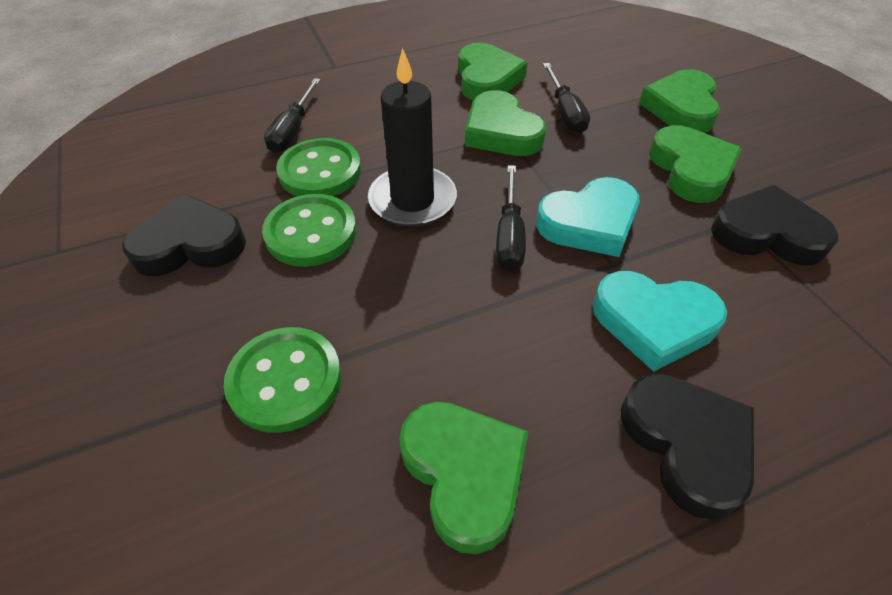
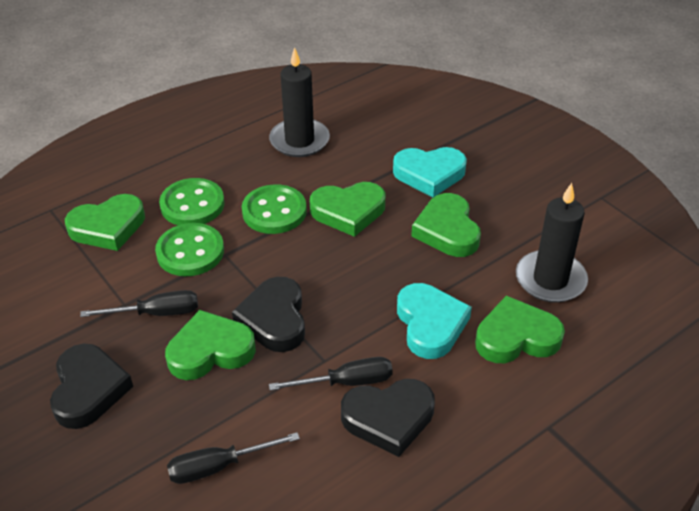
black candle: [368,48,457,227] = 1 -> [269,47,330,157] [516,183,588,303] = 2

